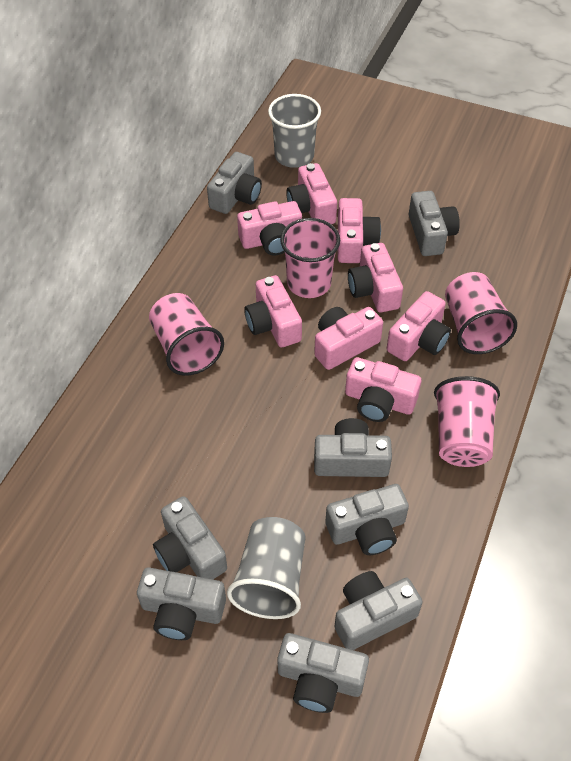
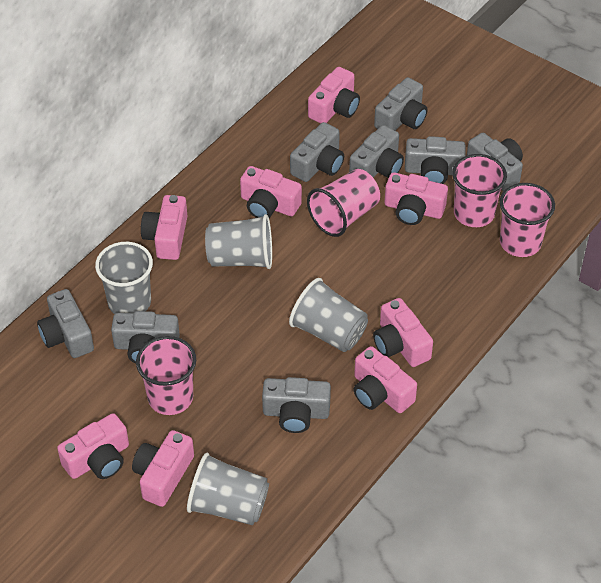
grey cup: [227,517,306,619] [268,94,321,168] = 2 -> [95,242,153,314] [187,453,269,525] [205,214,272,269] [289,278,368,352] = 4

